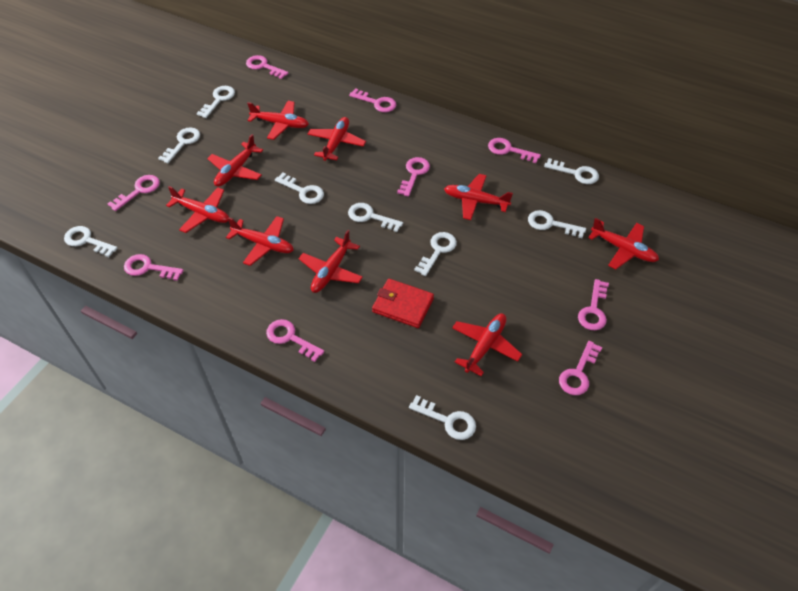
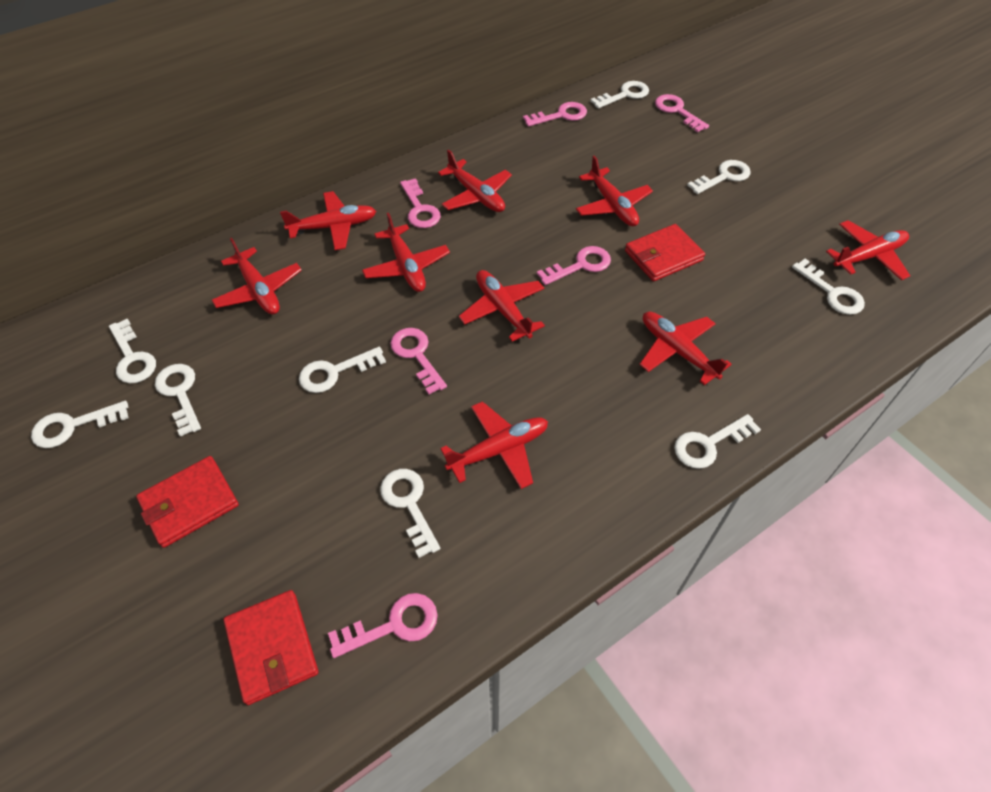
pink key: [108,175,160,211] [124,254,184,281] [246,55,289,79] [266,319,324,362] [349,88,396,112] [397,157,430,197] [488,138,541,163] [559,341,602,395] [578,279,609,330] = 9 -> [328,593,438,658] [390,328,447,394] [400,178,441,228] [523,102,587,127] [537,246,611,285] [655,94,709,132] = 6
red wallet: [372,279,434,328] = 1 -> [136,456,239,548] [224,590,318,705] [625,224,705,281] = 3

